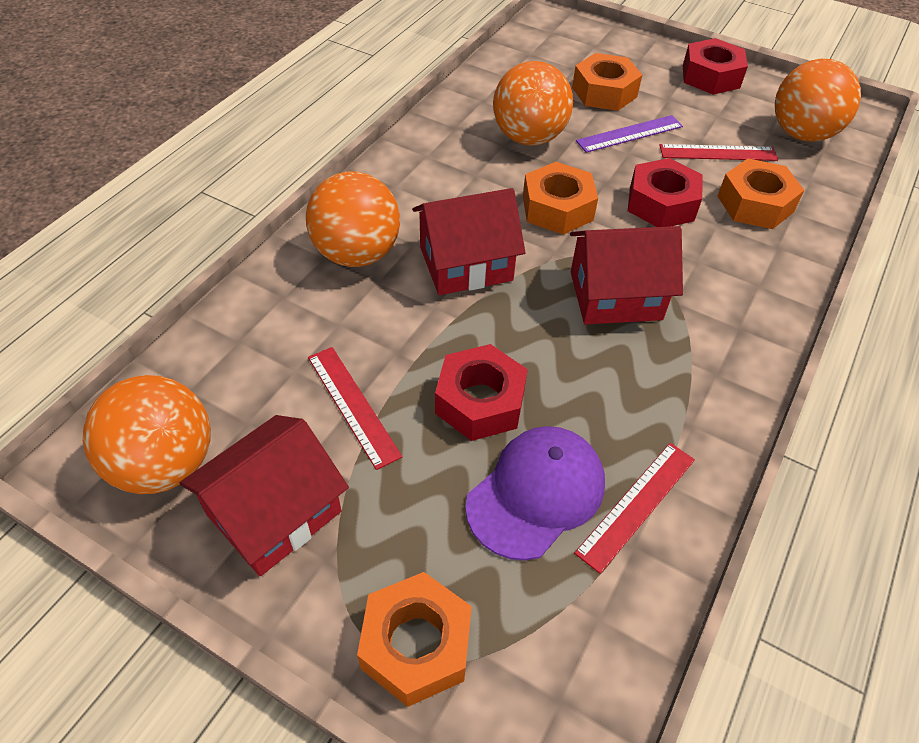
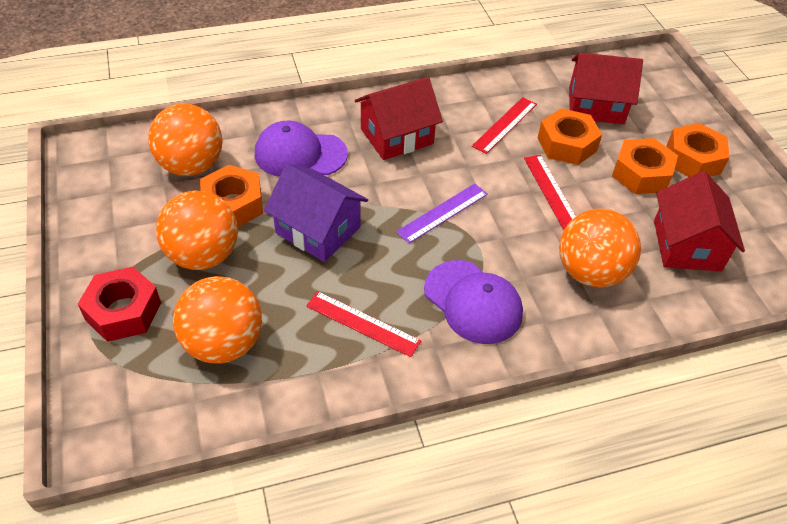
purple cap: [465,426,605,561] = 1 -> [255,121,348,177] [424,260,523,344] = 2
purple house: none = 0 -> [264,164,368,262] = 1
red nut: [435,344,528,441] [628,158,702,227] [683,38,748,95] = 3 -> [78,267,161,342] = 1

